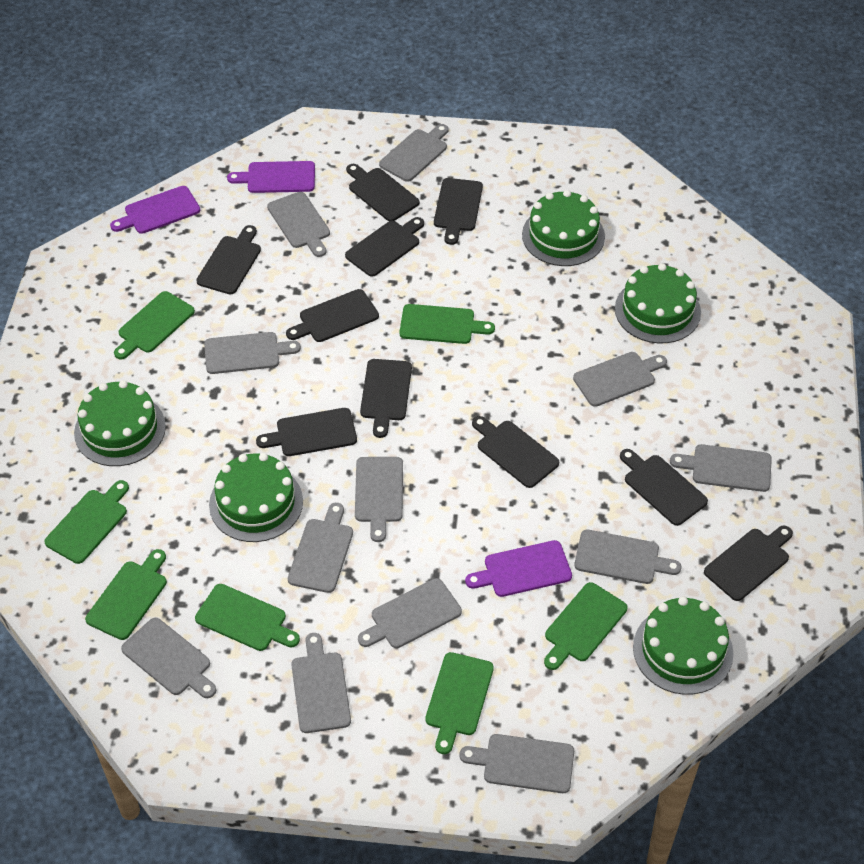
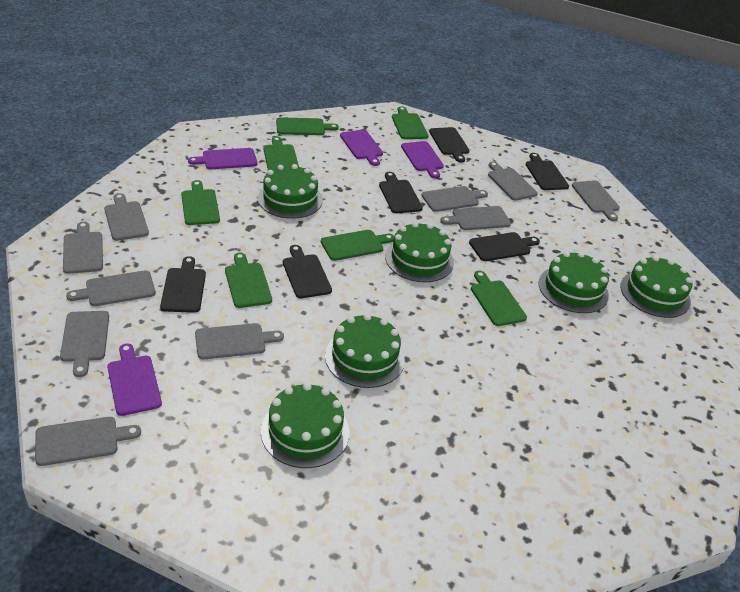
black cutting board: [196,225,261,294] [256,408,357,456] [286,289,379,342] [345,217,424,277] [346,164,419,221] [360,359,412,438] [434,178,483,245] [472,416,559,488] [620,449,708,526] [704,526,793,601] = 10 -> [160,256,206,313] [283,245,332,298] [379,172,423,213] [429,127,469,163] [469,232,540,261] [526,153,569,190] = 6
green cake: [74,380,166,466] [209,453,303,542] [522,190,605,266] [615,263,701,343] [633,597,734,695] = 5 -> [258,164,323,219] [261,383,350,468] [325,314,405,388] [385,222,454,282] [538,251,609,313] [620,256,693,318] = 6
grey cutting board: [121,618,216,698] [204,332,301,374] [267,192,330,257] [288,503,353,593] [291,633,351,733] [355,457,403,542] [358,578,462,648] [379,124,449,182] [459,734,574,793] [573,352,667,407] [574,529,681,584] [670,444,772,492] = 12 -> [35,417,141,466] [60,311,109,377] [63,222,103,274] [66,270,155,306] [104,193,149,241] [195,323,284,359] [421,186,488,212] [440,206,511,230] [488,161,538,201] [572,180,620,221] = 10
purple cutting board: [110,186,200,234] [227,161,315,193] [465,540,572,597] = 3 -> [107,343,162,416] [188,148,257,169] [340,130,383,166] [401,141,444,179] = 4

